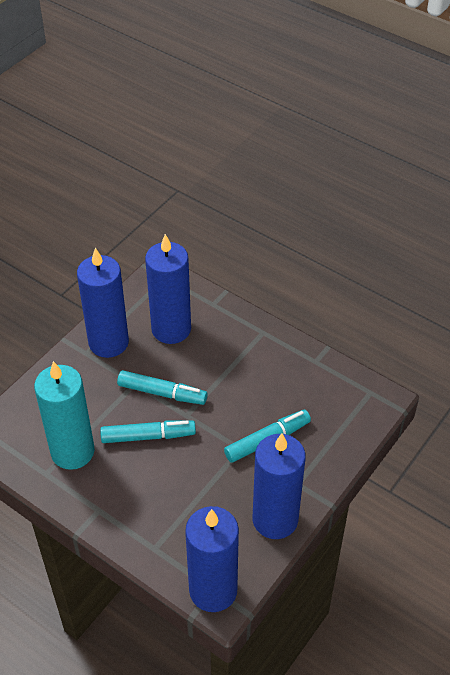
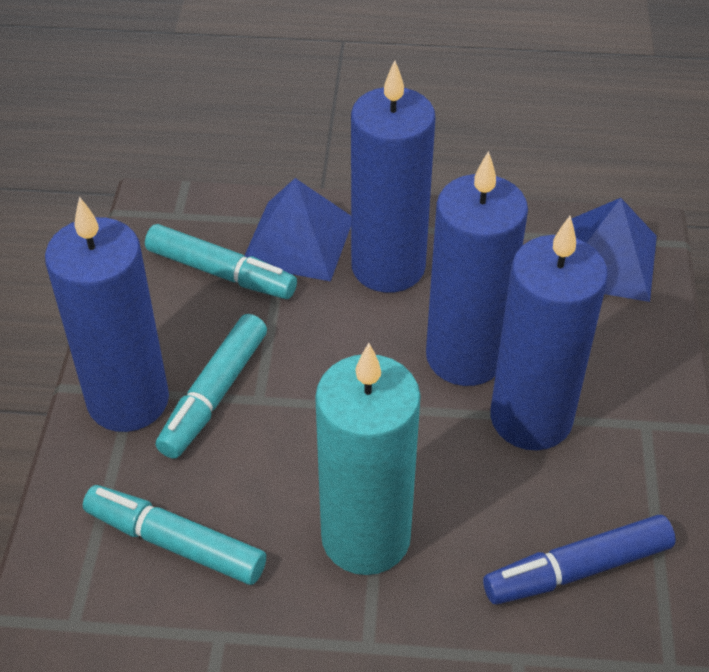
blue marker: none = 0 -> [483,515,676,605] = 1
blue pyramid: none = 0 -> [244,178,351,282] [571,198,657,302] = 2

